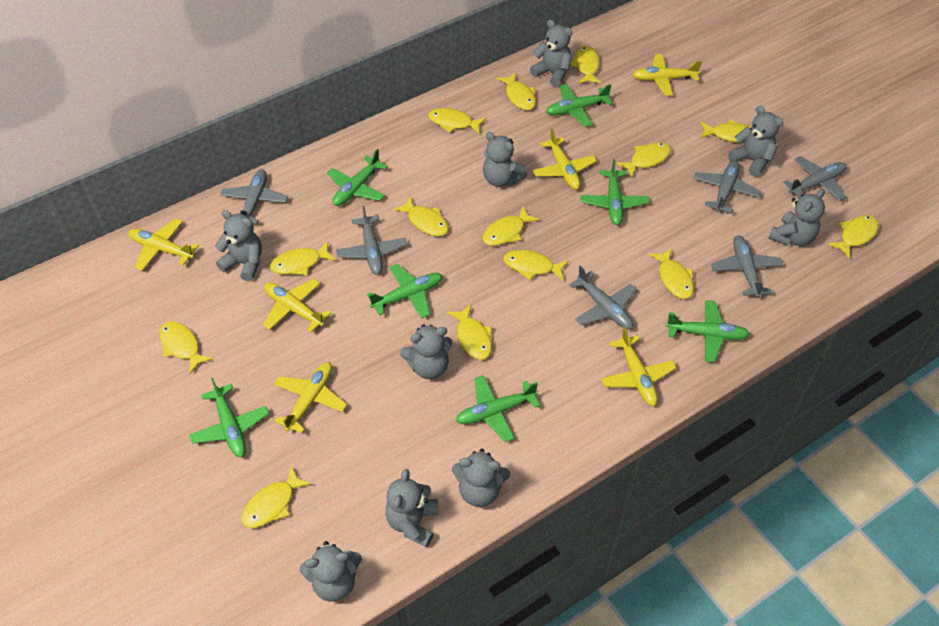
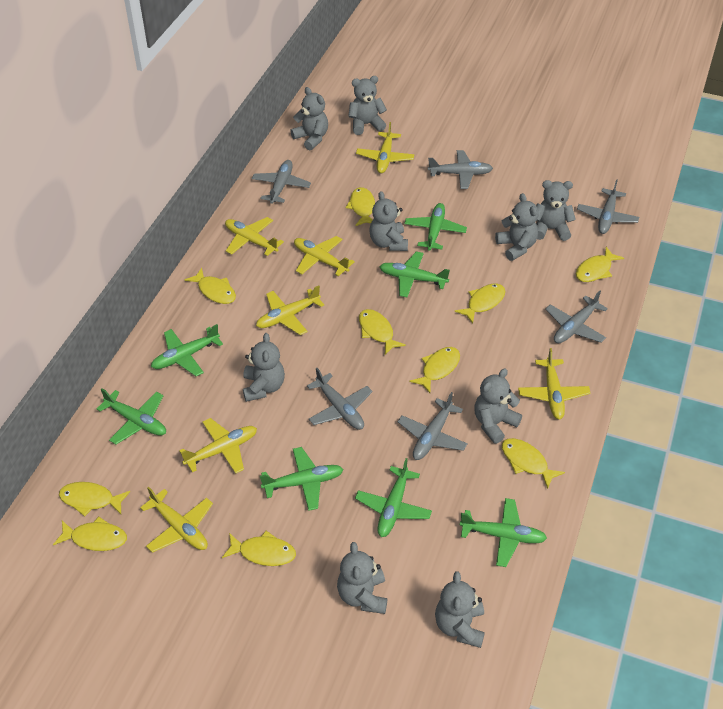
yellow fish: [159,322,213,374] [241,466,311,528] [270,242,336,275] [393,196,449,236] [428,108,486,134] [447,304,492,360] [482,206,539,246] [497,72,536,110] [503,250,569,281] [570,46,601,84] [616,142,671,178] [649,248,694,299] [700,120,752,143] [828,215,879,259] = 14 -> [53,517,127,551] [59,482,130,517] [184,268,236,304] [222,531,296,566] [346,187,375,226] [359,309,406,355] [409,347,460,393] [455,284,505,324] [502,438,565,489] [576,247,624,282] = 10
yellow plane: [128,218,199,271] [263,279,331,332] [274,362,347,433] [532,128,597,190] [601,327,676,406] [632,54,702,96] = 6 -> [140,487,213,553] [179,418,257,474] [225,217,284,256] [256,285,324,335] [294,236,355,276] [356,122,414,173] [518,348,590,419] = 7

